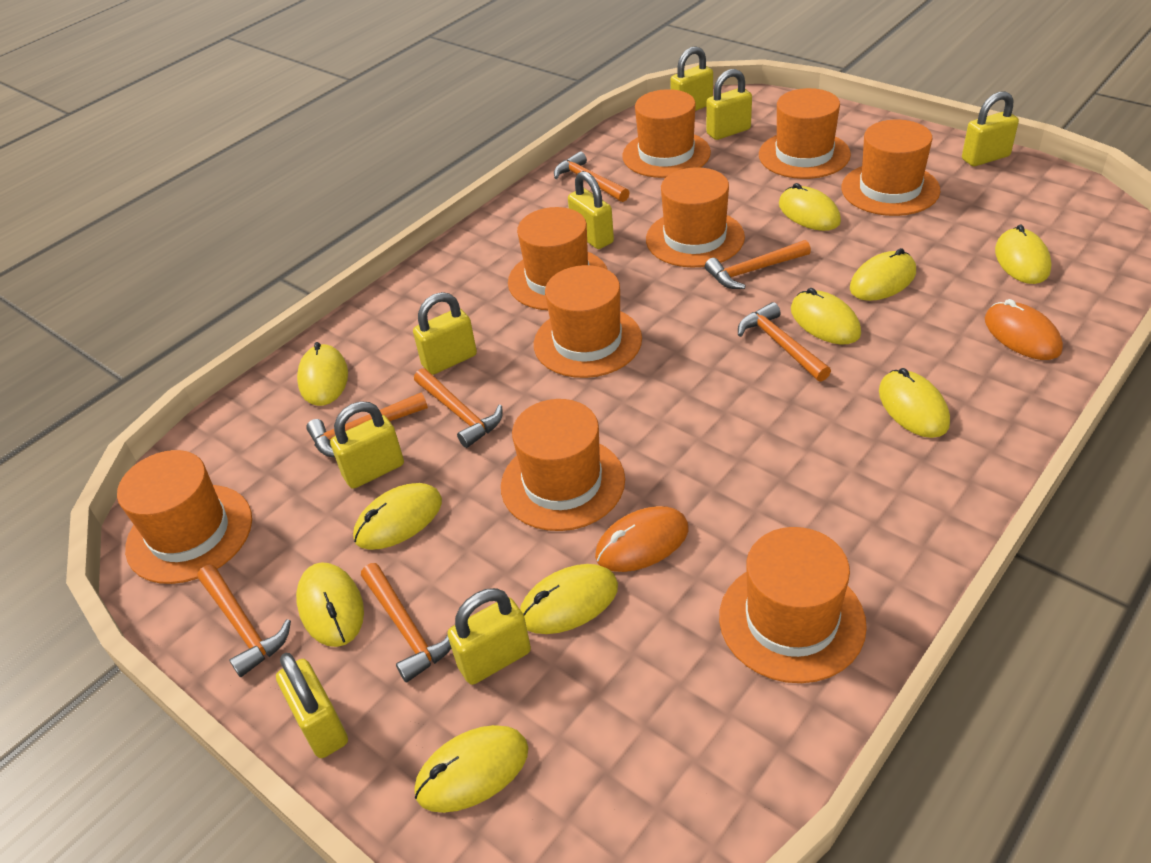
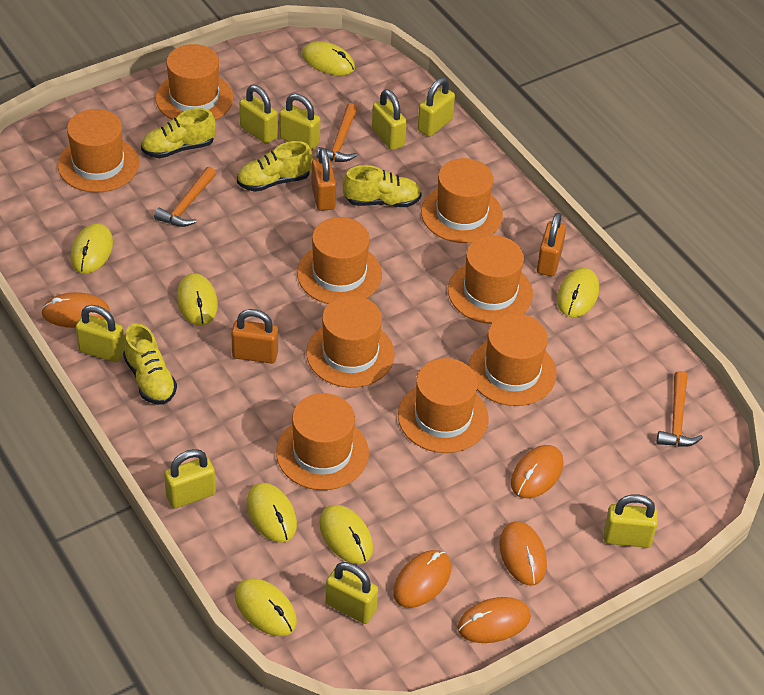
orange hammer: [197,565,291,677] [306,393,428,457] [361,563,452,683] [414,368,503,448] [554,151,630,202] [705,240,811,289] [738,302,831,382] = 7 -> [154,167,216,227] [316,103,358,162] [656,371,703,447] = 3
orange mouse: [595,506,689,572] [985,299,1063,360] = 2 -> [41,292,110,328] [393,550,451,608] [457,597,531,643] [499,521,547,585] [511,445,564,498] = 5
orange padlock: none = 0 -> [231,309,278,364] [311,148,336,211] [537,213,566,276] = 3
yellow mouse: [296,562,364,647] [297,342,348,406] [353,483,442,550] [415,725,528,813] [520,564,618,634] [779,183,841,231] [791,288,861,345] [850,248,916,301] [879,368,950,438] [995,224,1051,284] = 10 -> [71,223,113,274] [177,273,218,326] [235,578,297,636] [247,483,297,543] [302,41,355,75] [319,505,373,564] [557,268,599,317] = 7
yellow shoe: none = 0 -> [123,323,177,405] [141,108,216,158] [237,141,313,192] [343,165,422,207] = 4

